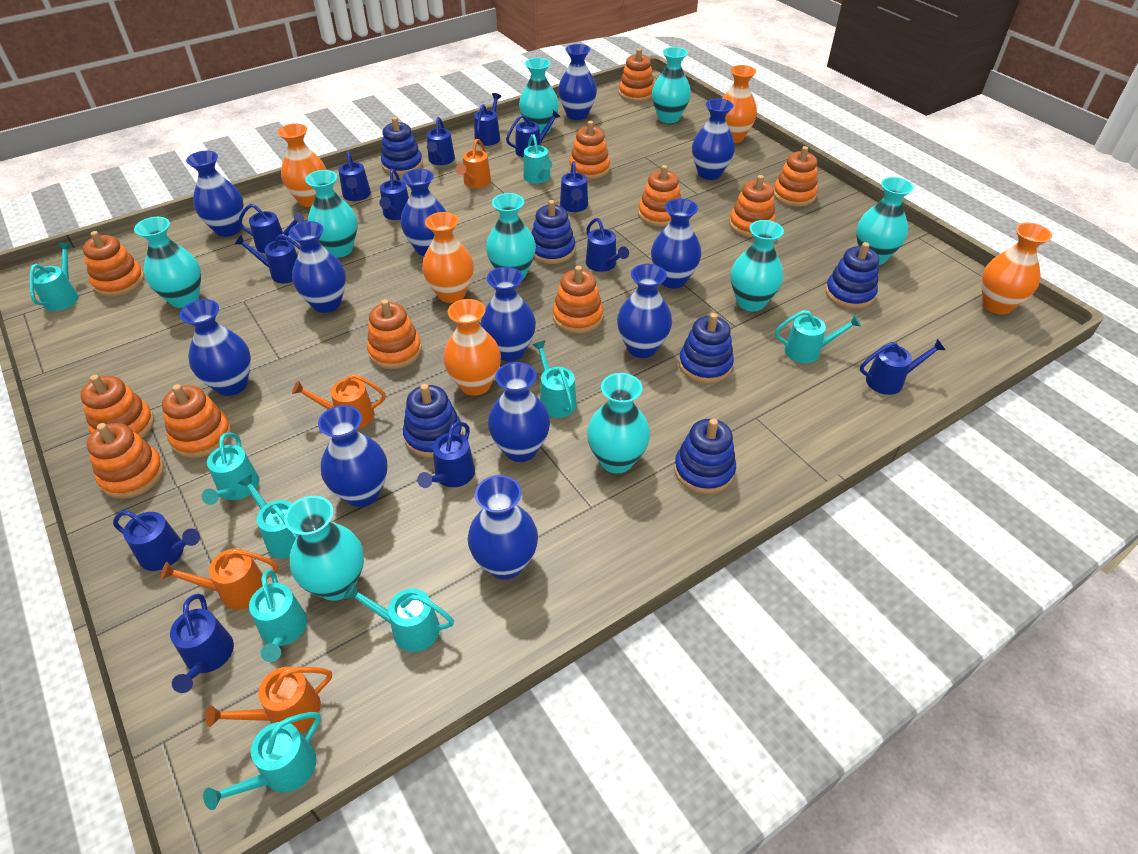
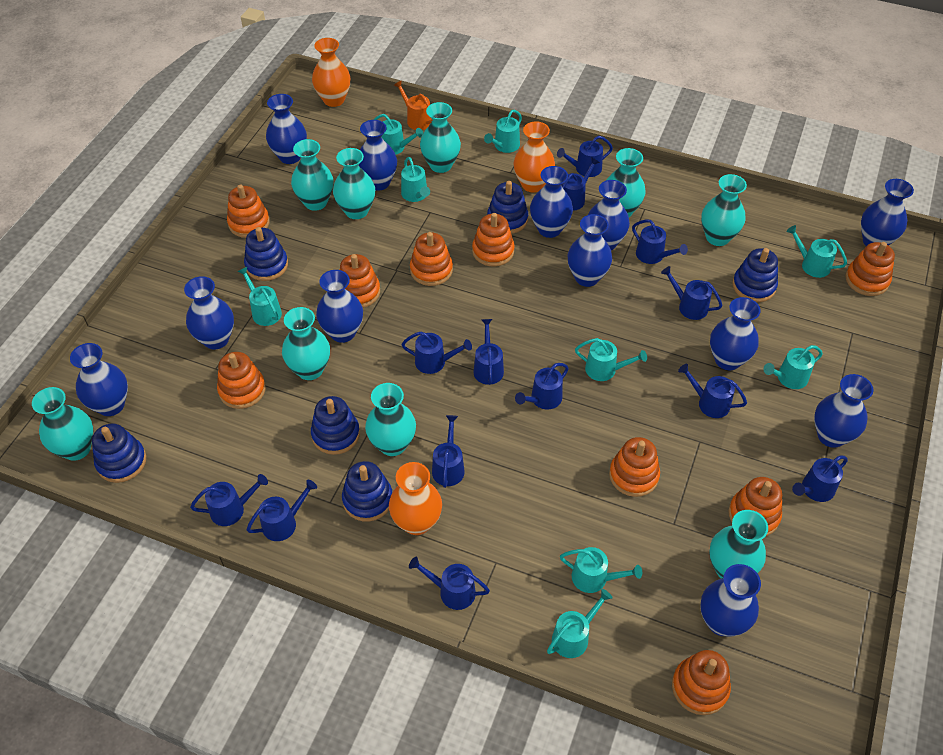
orange stacking toy: [80,375,154,438] [83,231,144,297] [87,423,164,499] [162,384,232,458] [367,299,422,369] [553,266,603,334] [569,121,610,179] [619,49,654,102] [638,165,681,227] [729,175,775,237] [773,146,818,207] = 11 -> [217,352,266,409] [227,184,270,238] [340,254,380,308] [410,232,453,286] [472,213,515,267] [609,437,660,497] [672,650,731,715] [728,477,782,536] [845,242,895,296] = 9
orange vase: [278,123,327,207] [422,212,474,303] [443,299,501,396] [722,65,757,143] [981,223,1052,314] = 5 -> [312,38,351,107] [389,462,442,535] [514,121,555,192] = 3
orange watering can: [160,548,278,610] [205,667,332,732] [292,374,386,429] [456,139,491,188] = 4 -> [394,80,432,130] = 1

